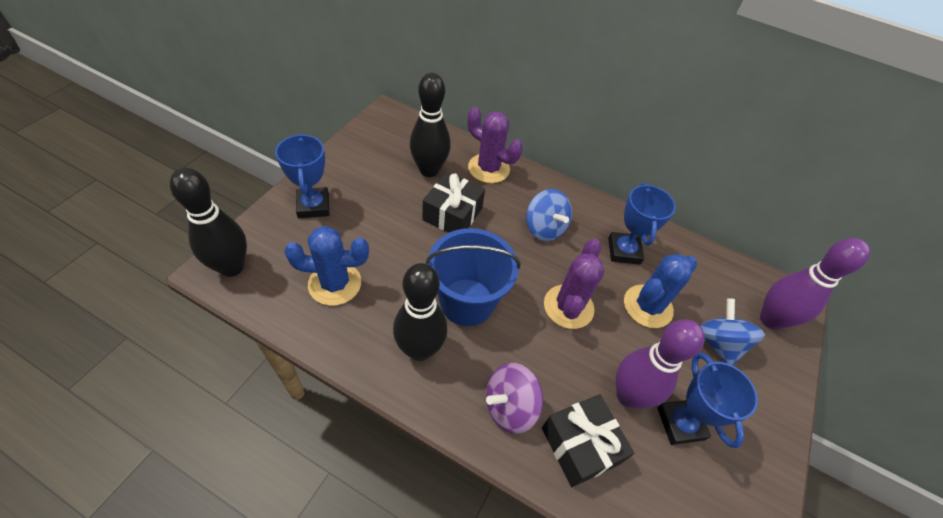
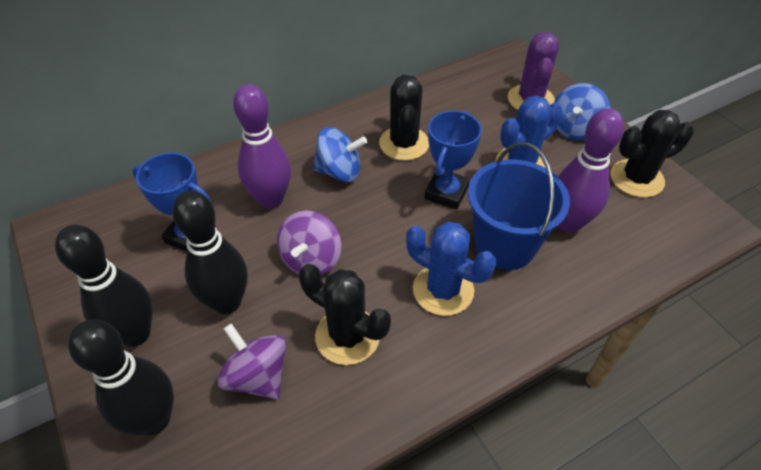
black cactus: none = 0 -> [299,264,391,365] [379,75,429,161] [610,110,693,198] = 3
black gift: [422,172,485,233] [542,394,634,487] = 2 -> none = 0
blue trophy: [275,133,329,218] [608,183,676,265] [657,352,758,448] = 3 -> [132,152,216,251] [425,111,482,209] = 2
purple cactus: [468,107,523,183] [544,239,604,329] = 2 -> [508,32,559,110] = 1
purple spinning top: [486,363,543,434] = 1 -> [217,323,286,400] [277,211,341,276] = 2

